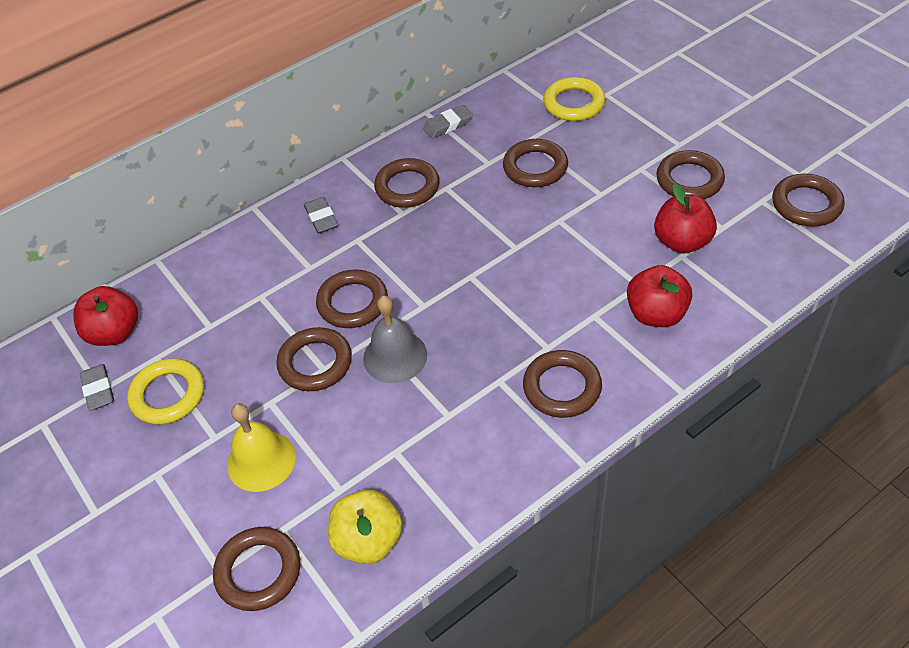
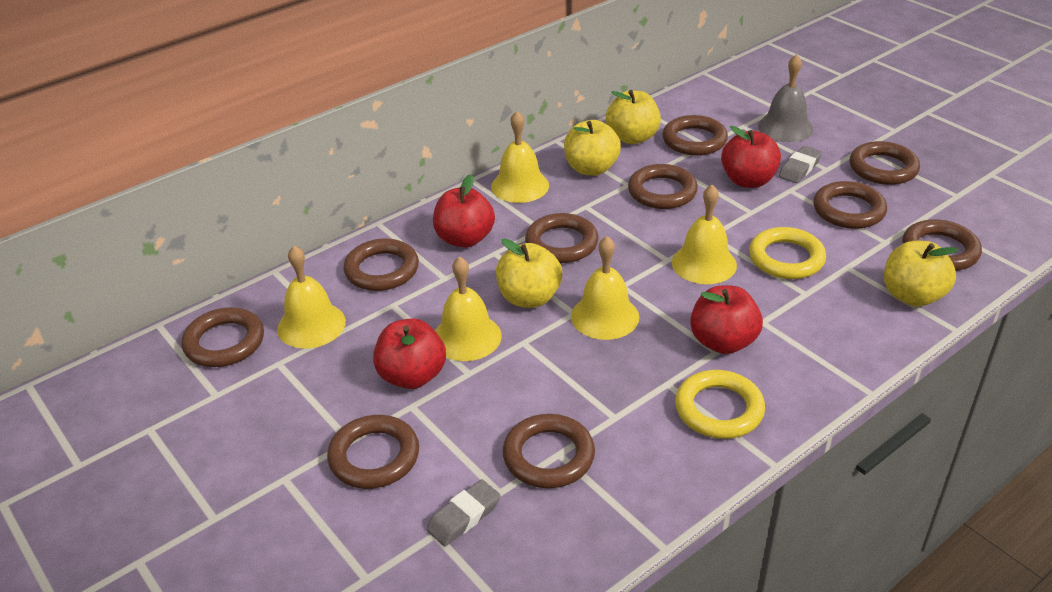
brown ring: [213,527,300,611] [276,327,352,391] [316,269,388,328] [374,158,440,208] [503,139,568,187] [523,350,602,418] [656,150,725,199] [772,174,845,227] = 8 -> [182,307,264,367] [327,415,419,489] [343,238,419,291] [503,414,595,488] [525,213,599,263] [628,164,698,209] [663,115,728,156] [813,181,887,229] [850,141,920,185] [902,219,982,271] = 10
grey eraser: [80,364,114,411] [304,197,338,233] [423,105,473,139] = 3 -> [426,479,501,546] [779,146,822,183] = 2
red apple: [73,286,138,346] [627,265,692,327] [654,184,717,254] = 3 -> [373,319,446,389] [433,174,495,248] [690,285,763,354] [721,126,781,188] = 4
yellow apple: [328,490,403,564] = 1 -> [496,238,562,308] [564,120,621,176] [606,90,661,144] [884,241,958,307] = 4
yellow bell: [227,403,296,492] = 1 -> [277,246,346,349] [435,256,502,361] [491,111,549,203] [571,236,639,340] [672,185,737,284] = 5

